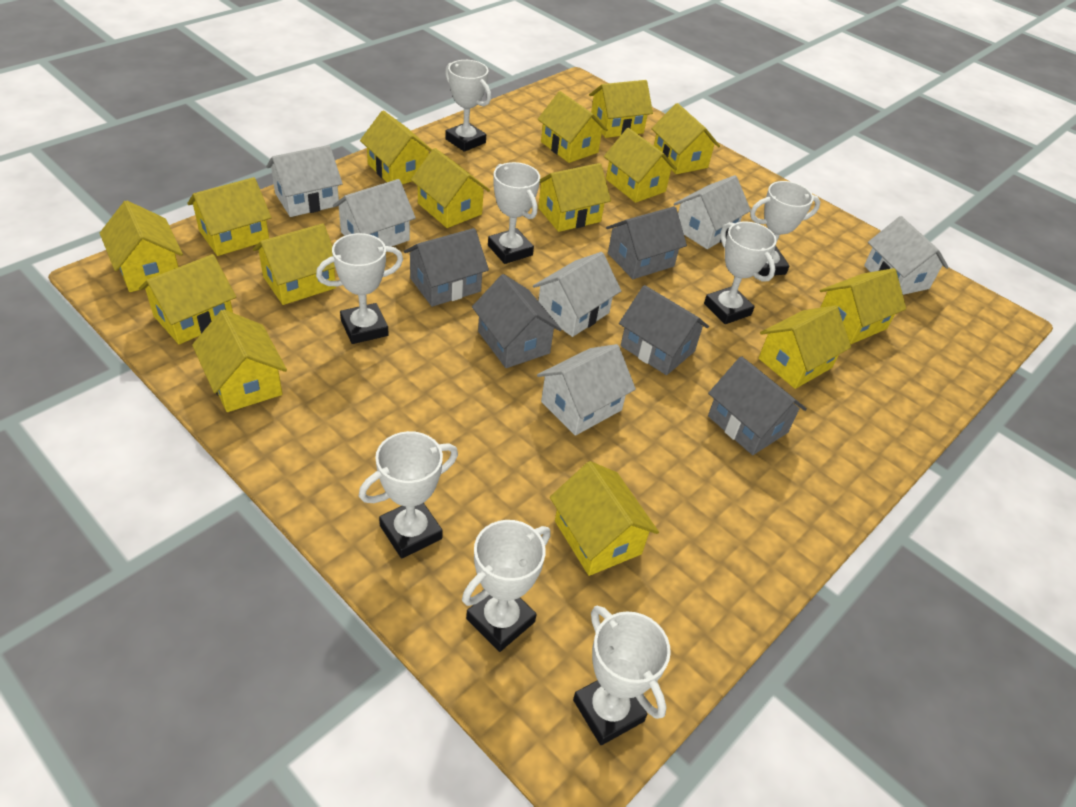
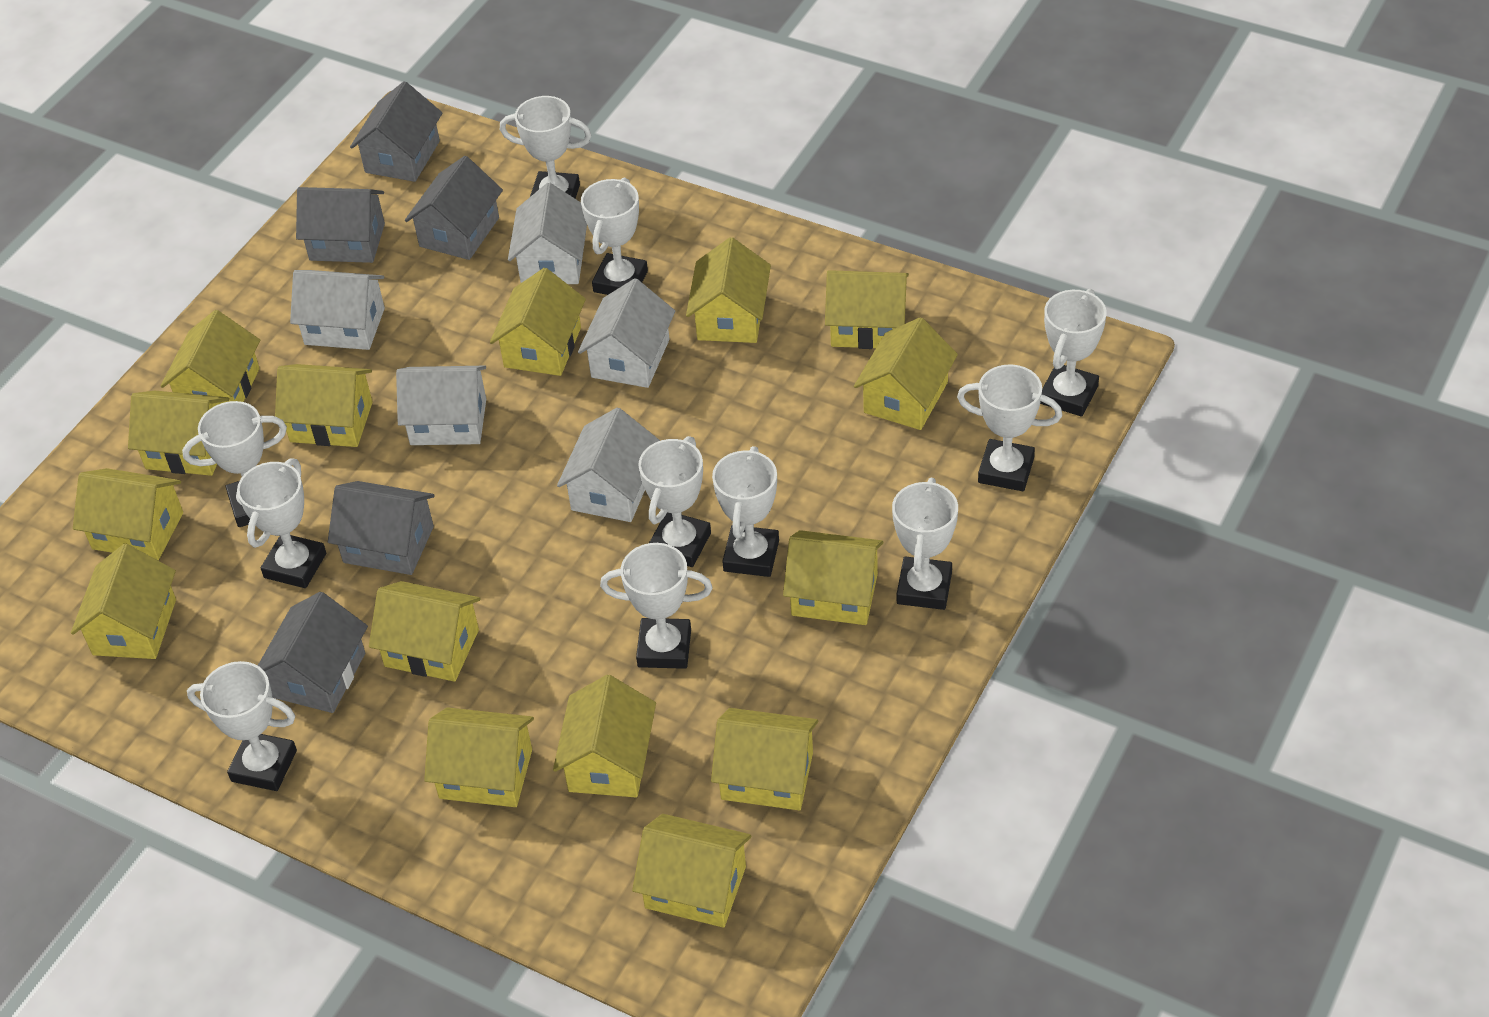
white house: [266,145,343,217] [333,179,416,247] [533,252,621,337] [537,344,636,436] [674,175,751,249] [864,216,949,295] = 6 -> [290,270,385,350] [396,366,486,445] [508,183,587,284] [557,408,660,522] [578,279,675,388] = 5
white trophy: [316,233,403,344] [359,431,458,558] [445,60,491,152] [462,520,551,652] [488,162,540,264] [573,606,671,745] [704,221,777,324] [750,181,820,276] = 8 -> [182,401,287,527] [187,661,297,791] [237,458,326,588] [500,96,592,199] [581,178,648,295] [600,543,713,669] [638,436,711,567] [712,446,779,577] [892,478,958,610] [957,364,1062,491] [1040,289,1107,417] = 11

